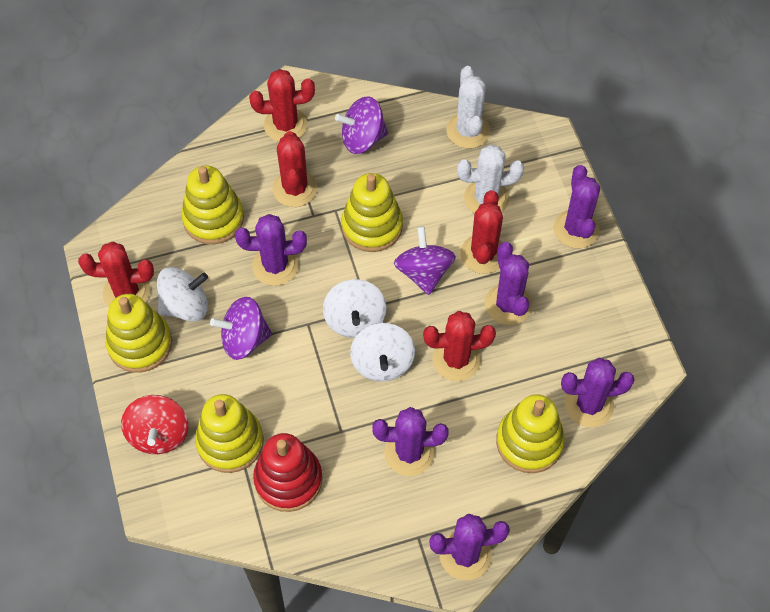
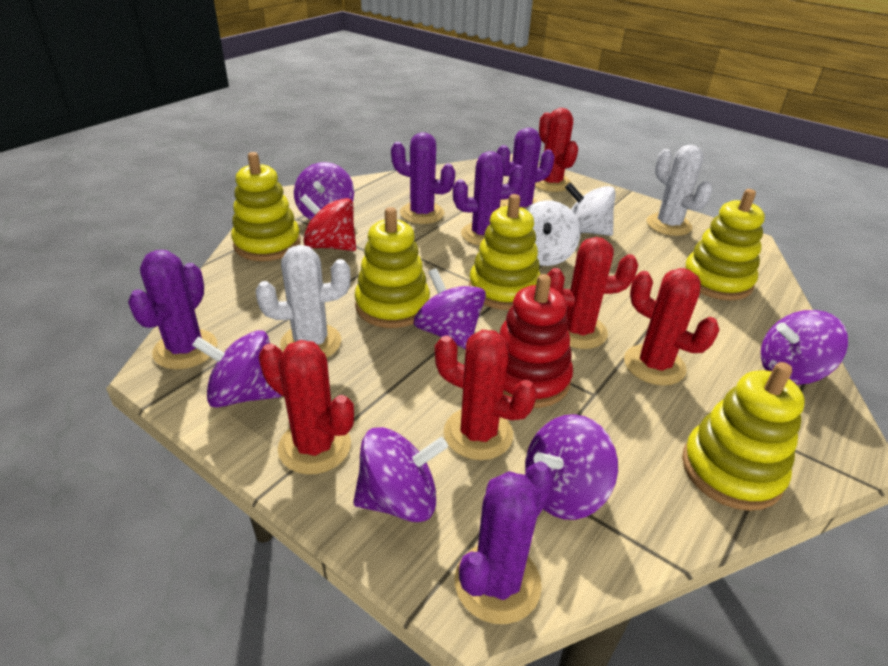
purple cactus: [235,214,307,286] [372,407,449,476] [429,513,510,580] [485,242,532,325] [553,165,600,249] [561,358,635,427] = 6 -> [128,250,217,369] [391,132,455,224] [453,151,525,246] [455,462,554,624] [496,128,555,209] = 5
purple spinning top: [210,297,272,360] [335,96,388,154] [394,226,456,295] = 3 -> [192,330,282,408] [294,162,354,220] [353,427,448,522] [414,268,486,349] [525,414,618,520] [761,310,848,385] = 6
white spinning top: [157,267,208,322] [323,279,387,338] [350,323,415,382] = 3 -> [526,200,581,266] [565,182,616,236] = 2

